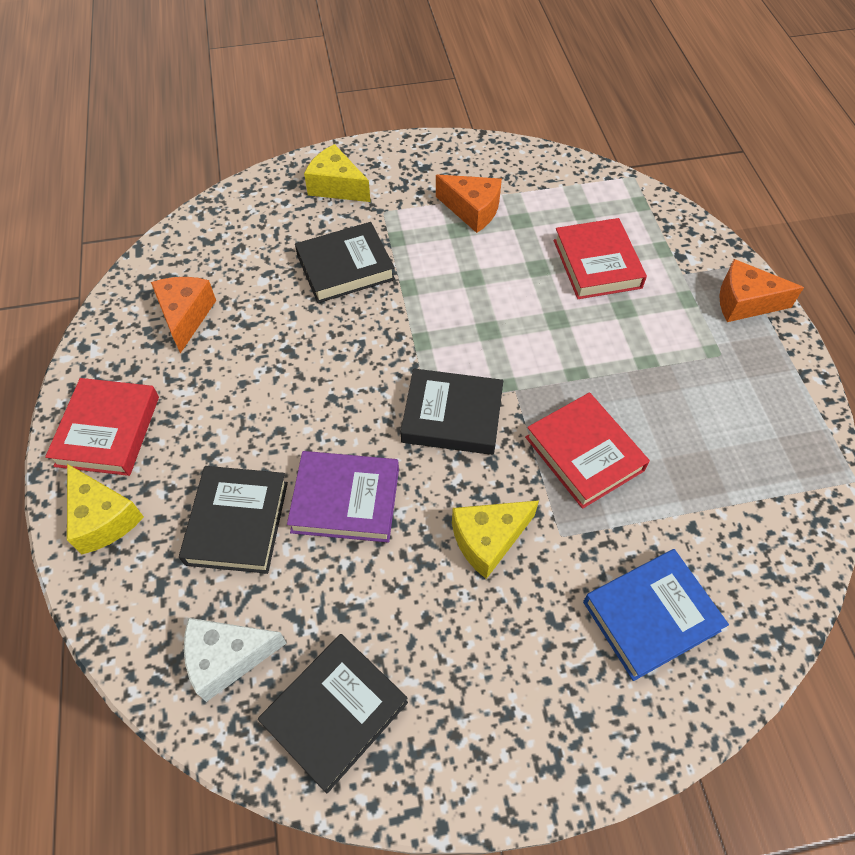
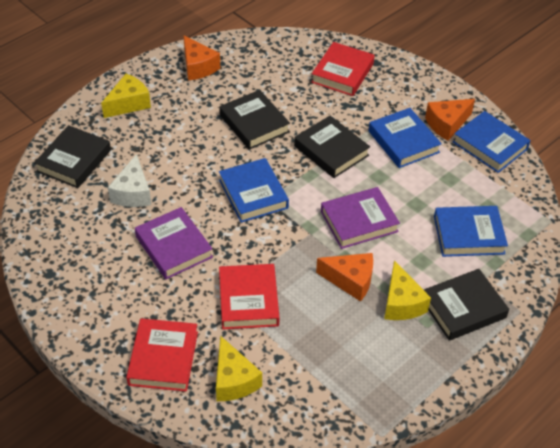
blue book: [583,549,729,681] = 1 -> [219,158,289,223] [369,108,442,168] [434,206,508,257] [453,111,531,173] = 4
purple book: [287,451,399,542] = 1 -> [135,207,213,279] [321,187,400,249] = 2

